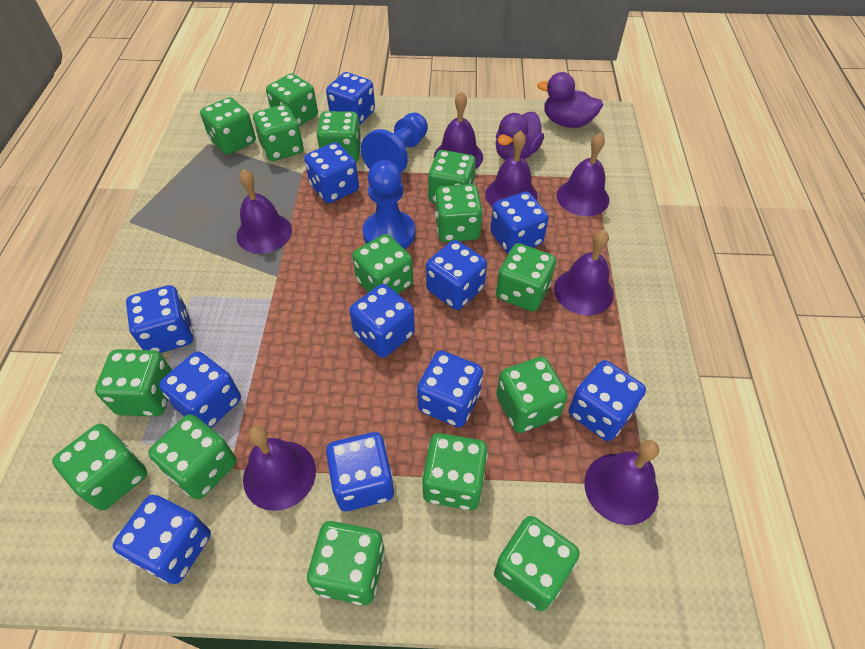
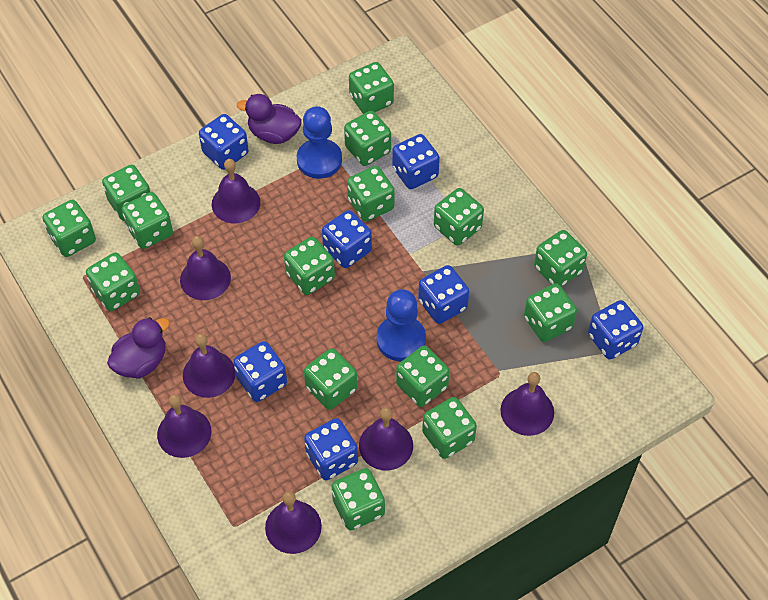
blue dice: [113,495,211,584] [126,285,193,353] [159,351,241,428] [304,142,359,203] [326,72,375,126] [326,432,394,511] [349,284,415,358] [417,350,483,428] [426,240,487,310] [490,191,549,254] [568,360,646,441] = 11 -> [199,114,249,170] [233,341,287,402] [304,418,358,480] [322,210,372,268] [392,134,440,189] [418,265,469,324] [588,300,643,360] = 7

